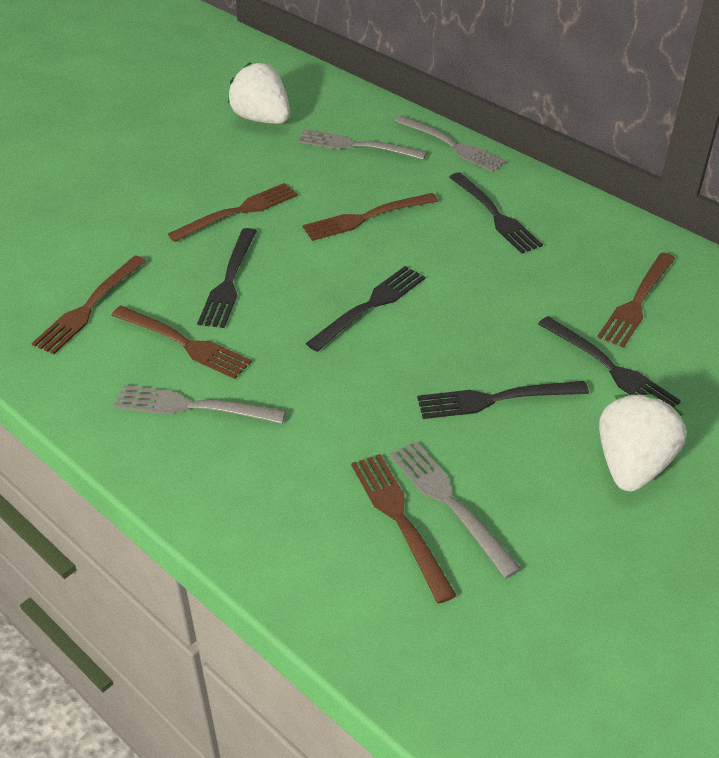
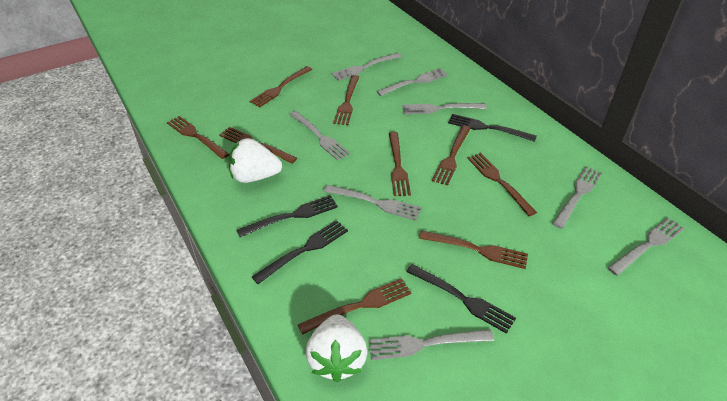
black fork: [197,228,257,328] [306,266,425,352] [417,381,589,419] [449,172,543,254] [538,316,681,407] = 5 -> [237,195,338,237] [252,220,348,284] [406,264,516,334] [448,114,537,142] = 4
brown fork: [31,256,146,354] [111,306,252,379] [168,183,298,242] [302,193,438,241] [351,454,457,603] [597,252,675,348] = 6 -> [167,116,229,159] [219,127,297,164] [250,66,312,107] [298,278,411,335] [333,75,359,125] [389,132,411,196] [419,230,528,269] [432,126,471,186] [467,153,537,216] = 9
grey fork: [113,385,286,424] [298,129,427,160] [390,441,522,578] [394,115,506,172] = 4 -> [289,111,350,161] [324,185,422,220] [332,53,402,81] [369,329,494,360] [377,68,448,96] [402,103,487,114] [552,167,602,229] [608,218,684,276] = 8

